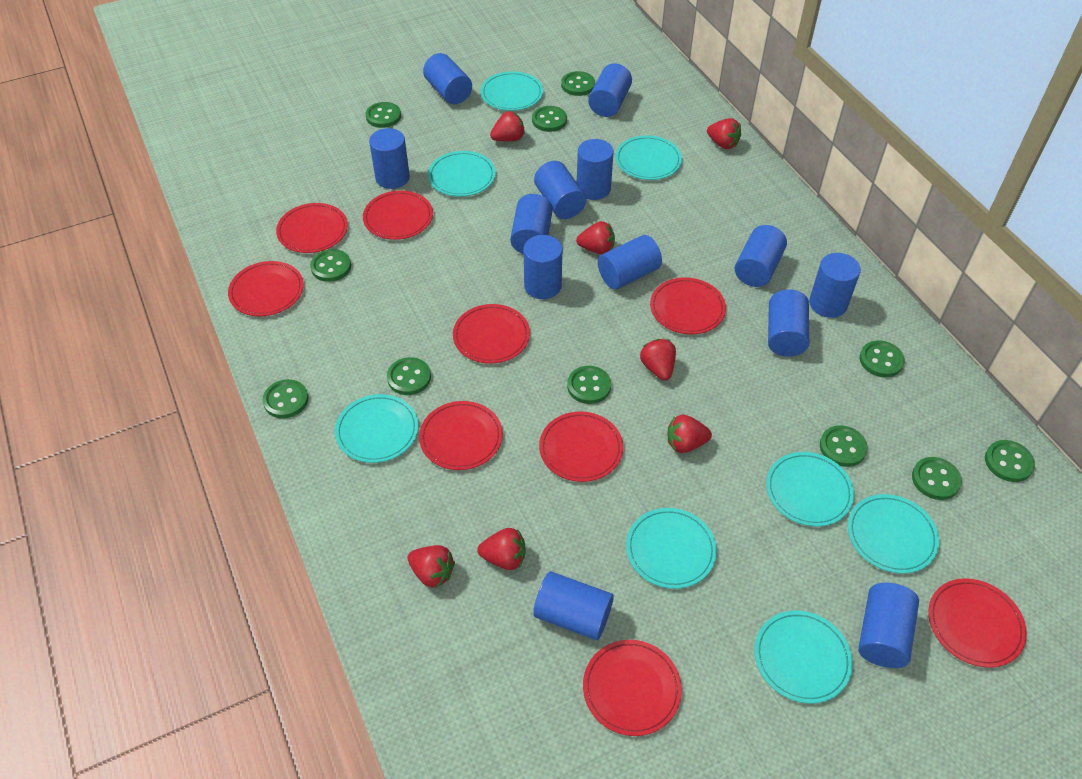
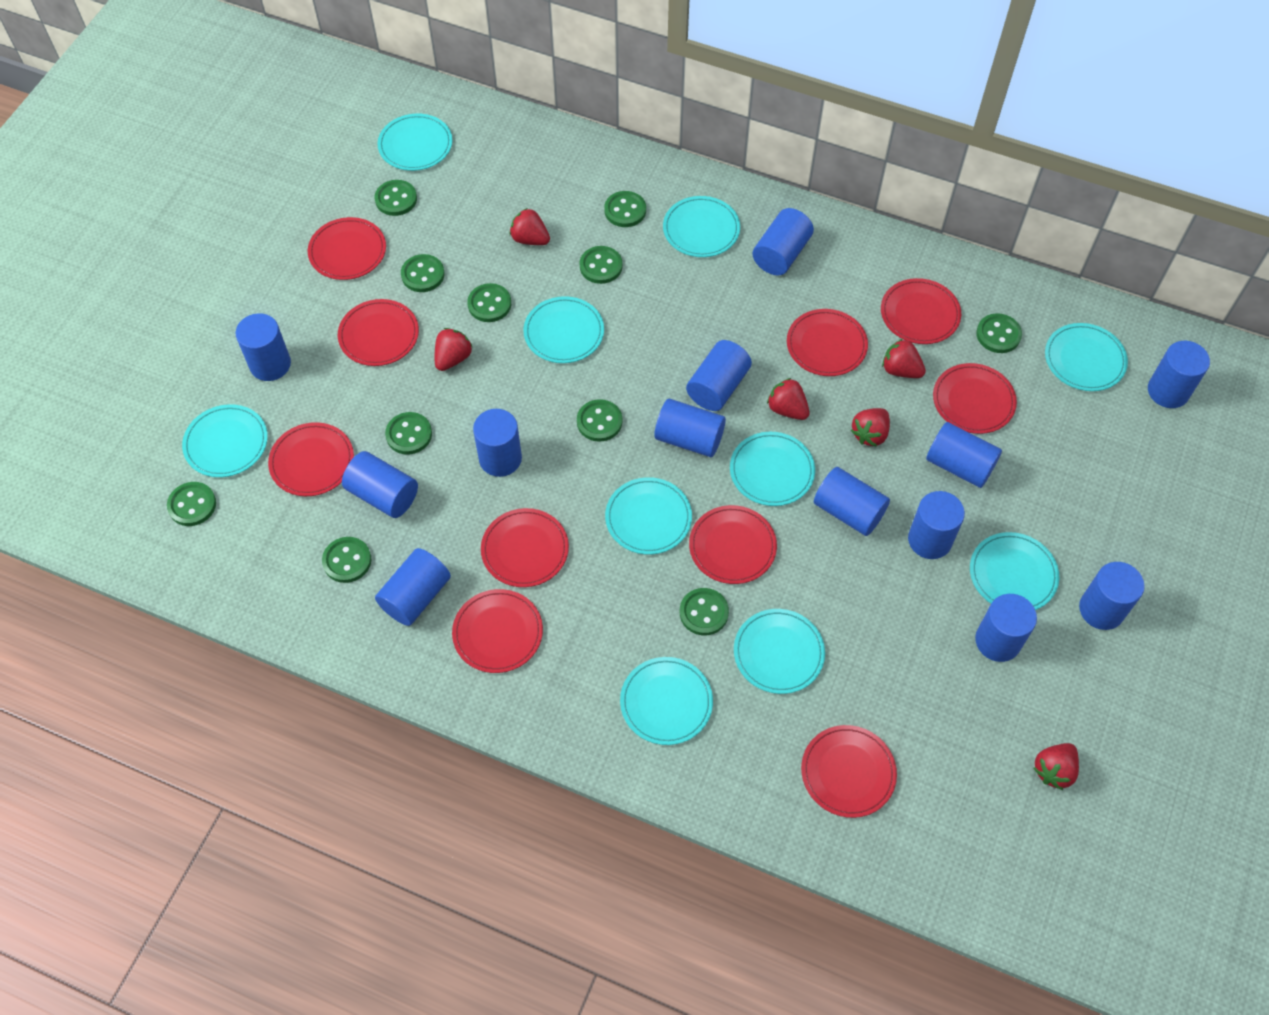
red plate: [228,261,304,317] [276,203,348,253] [363,191,433,240] [419,401,503,470] [453,304,530,364] [539,411,623,482] [583,640,682,736] [650,277,726,334] [928,578,1027,668] = 9 -> [268,422,354,496] [308,217,386,280] [338,299,419,366] [452,589,543,673] [481,508,569,587] [689,505,777,584] [787,309,868,376] [801,725,897,818] [881,278,961,344] [933,363,1017,434] = 10
red strawberry: [407,545,455,588] [477,528,526,570] [490,111,525,141] [576,221,615,254] [640,339,676,381] [668,414,712,453] [707,118,741,149] = 7 -> [435,328,472,371] [510,208,550,245] [767,378,810,420] [851,408,890,447] [882,339,926,378] [1034,743,1079,790] = 6
turquoise plate: [335,394,418,463] [428,151,495,197] [481,71,543,111] [615,135,682,180] [626,508,717,589] [754,611,853,703] [766,452,854,527] [848,494,939,574] = 8 -> [182,404,268,477] [378,114,452,171] [523,296,604,363] [605,477,692,555] [620,657,713,745] [663,196,740,257] [730,432,815,506] [734,609,825,694] [970,532,1059,610] [1045,323,1128,391] = 10

